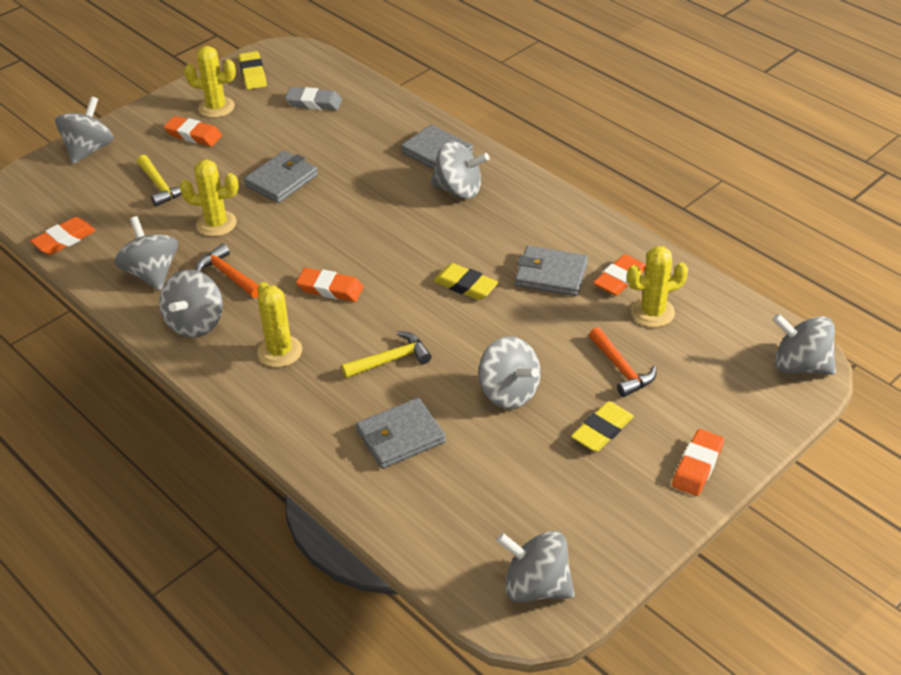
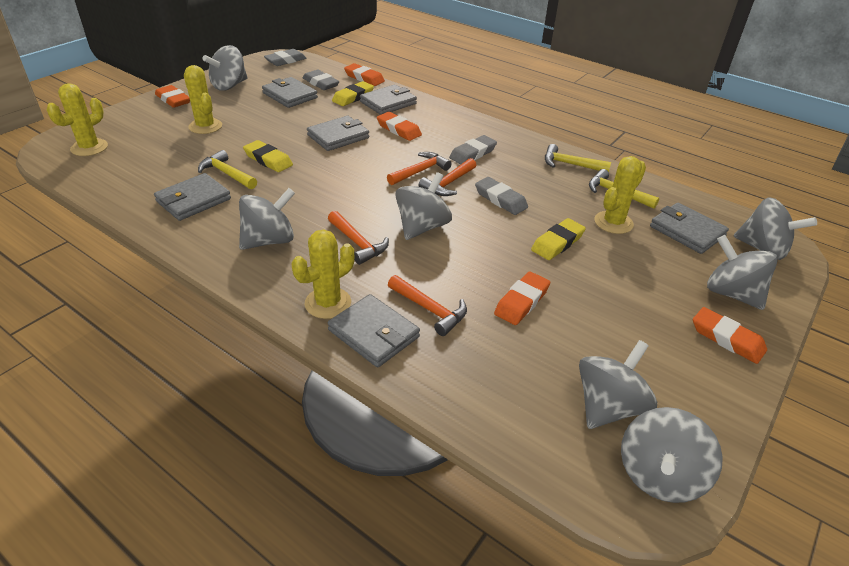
grey eraser: [285,87,342,110] = 1 -> [264,49,307,66] [303,70,340,90] [449,135,497,165] [475,177,528,215] = 4
grey wallet: [244,151,318,203] [356,398,446,469] [401,125,473,170] [515,246,588,296] = 4 -> [154,173,231,221] [262,77,318,108] [307,116,369,151] [328,294,420,368] [360,84,417,115] [650,203,729,254] = 6
orange hammer: [196,244,259,298] [589,327,657,397] = 2 -> [328,211,389,265] [387,152,452,185] [388,275,467,336] [419,158,476,196] = 4
yellow hammer: [137,155,182,207] [341,331,432,378] = 2 -> [198,150,257,189] [545,144,611,172] [589,169,659,209] = 3

